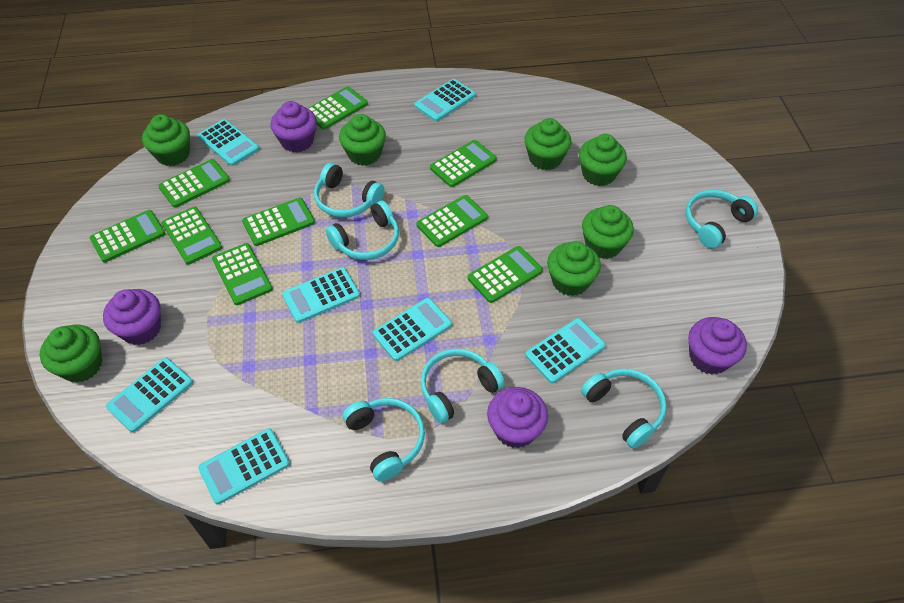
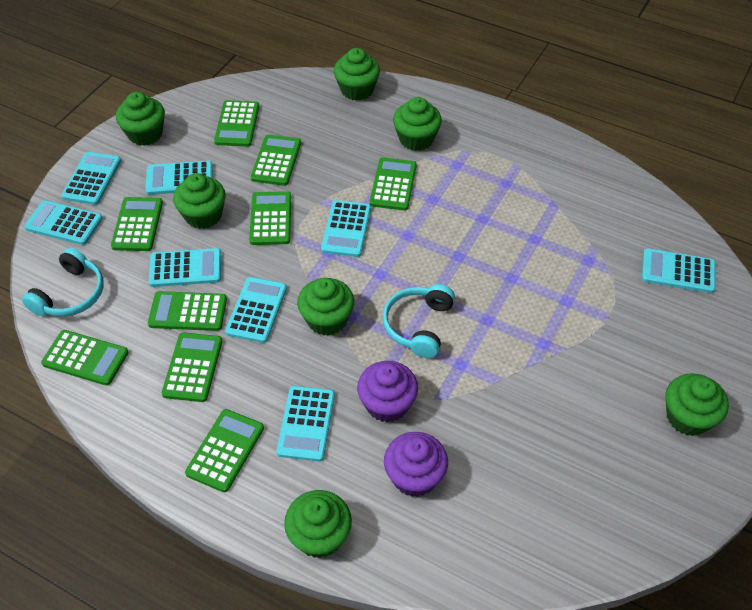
purple cupcake: [103,289,161,345] [270,101,317,152] [487,387,548,448] [688,317,747,375] = 4 -> [357,361,418,423] [384,432,448,497] = 2
turquoise calculator: [106,358,193,433] [198,119,259,166] [198,428,290,504] [282,267,360,323] [373,298,452,361] [414,79,476,122] [525,318,606,383] = 7 -> [24,200,103,245] [61,152,121,205] [146,161,213,195] [149,248,221,287] [225,277,287,343] [276,386,335,461] [321,200,371,257] [642,248,715,293] = 8
turquoise headphones: [314,163,384,218] [326,201,399,260] [343,398,425,482] [420,349,505,423] [581,369,667,449] [686,190,758,249] = 6 -> [22,248,104,317] [383,284,455,358] = 2

